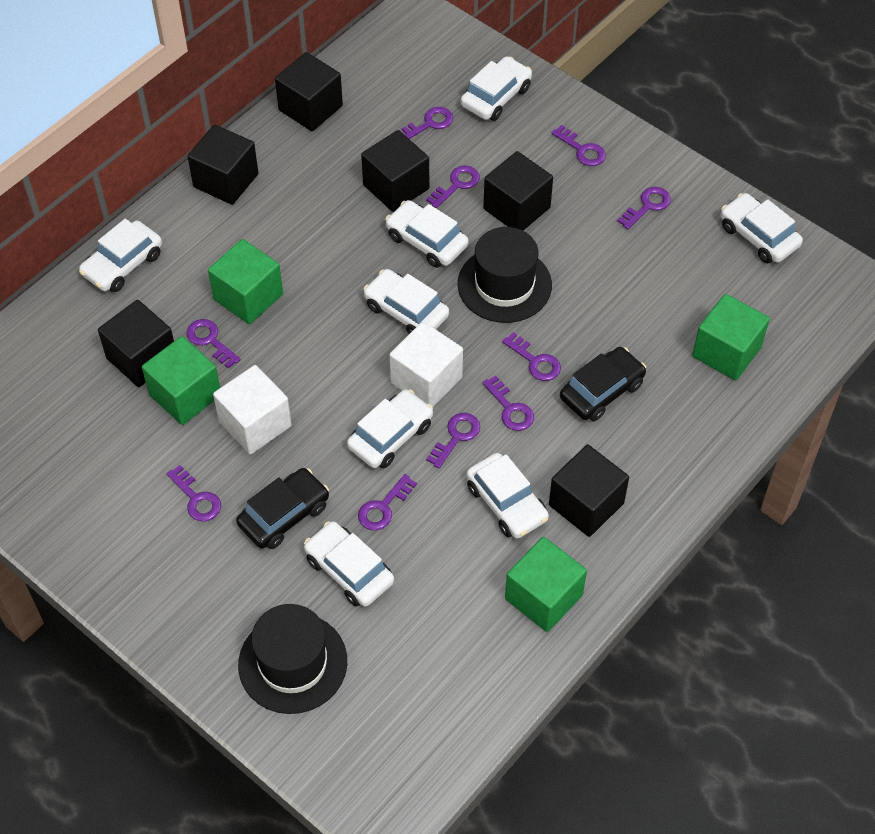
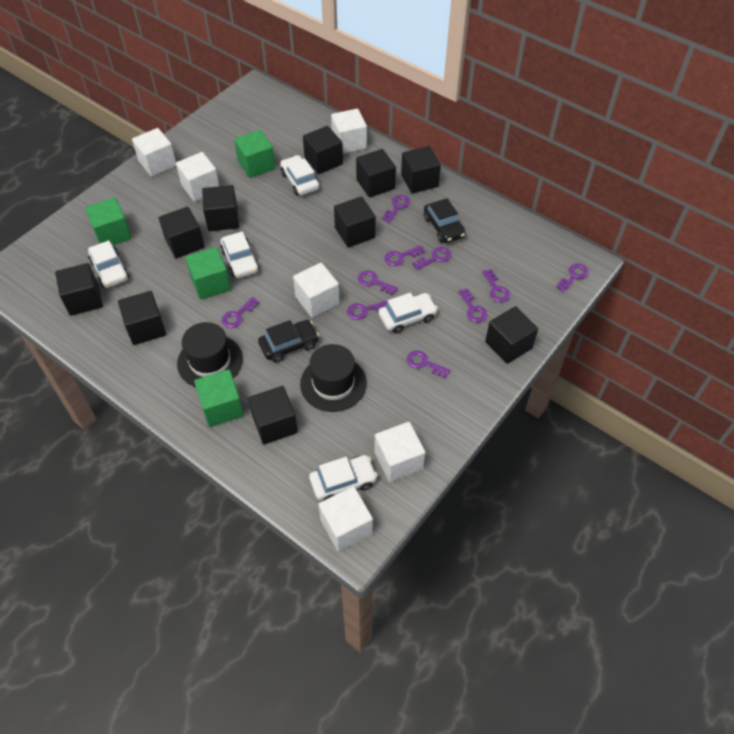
black cube: [98,300,174,387] [187,125,258,205] [275,52,343,131] [361,130,429,212] [483,151,553,231] [549,445,629,537] = 6 -> [55,263,103,316] [118,291,166,345] [159,207,205,258] [202,185,239,231] [248,386,298,444] [303,126,343,174] [334,196,376,248] [356,149,396,198] [401,146,441,194] [485,306,538,364] = 10
white car: [79,219,162,292] [304,521,394,607] [347,389,433,468] [363,269,449,334] [385,200,469,268] [461,56,532,121] [466,453,549,539] [721,193,803,263] = 8 -> [88,240,129,288] [220,231,259,278] [280,155,320,196] [309,455,378,501] [378,293,438,334] = 5
white cube: [213,365,292,454] [389,322,463,407] = 2 -> [132,128,176,177] [176,152,219,202] [293,263,340,318] [318,486,373,551] [331,109,367,154] [374,422,426,482] = 6

